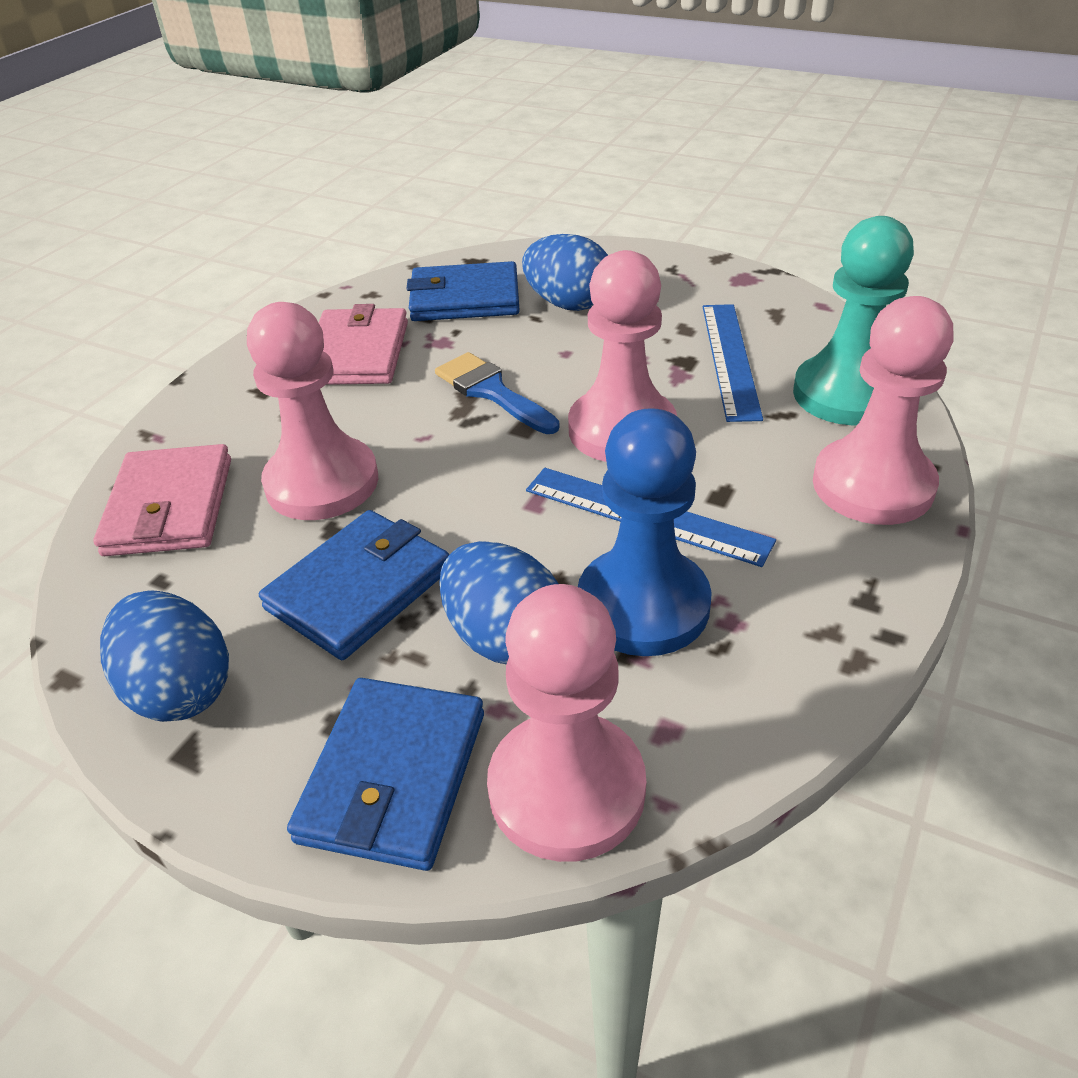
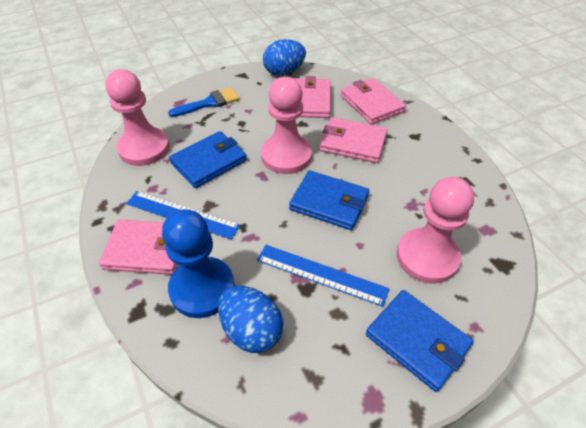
blue egg: [100,590,229,722] [439,541,558,664] [522,234,608,311] = 3 -> [218,286,283,353] [263,39,306,76] = 2
pink pawn: [247,302,378,520] [487,584,646,862] [568,250,677,462] [813,296,954,525] = 4 -> [105,69,170,166] [261,77,312,174] [397,177,474,284] = 3
pink wallet: [93,444,231,556] [319,304,408,385] = 2 -> [99,220,178,275] [293,76,331,118] [319,117,387,163] [341,78,406,125] = 4
turquoise pawn: [793,216,914,425] = 1 -> none = 0

